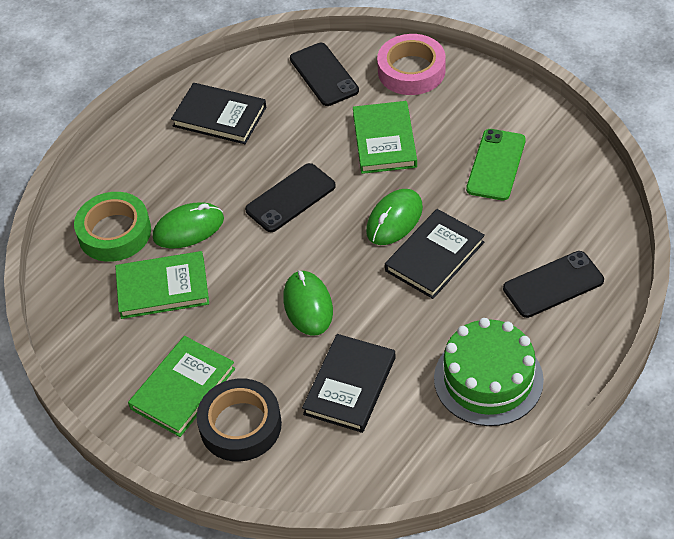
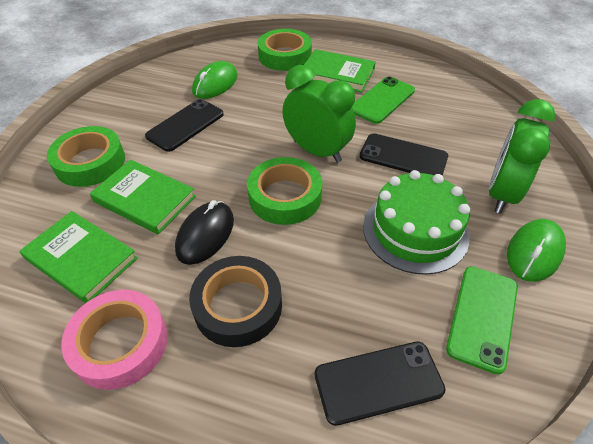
black book: [171,83,266,144] [302,334,396,433] [385,209,485,299] = 3 -> none = 0
black mouse: none = 0 -> [175,200,234,265] = 1
green clock: none = 0 -> [282,65,356,163] [489,99,555,213] = 2
green mouse: [153,202,224,249] [283,270,333,336] [366,189,423,245] = 3 -> [192,61,238,99] [507,219,566,282] = 2
green phone: [466,129,526,200] = 1 -> [352,76,415,124] [446,266,518,374] = 2
green tape: [74,192,151,262] = 1 -> [47,126,125,187] [247,157,322,225] [258,29,312,71] = 3

